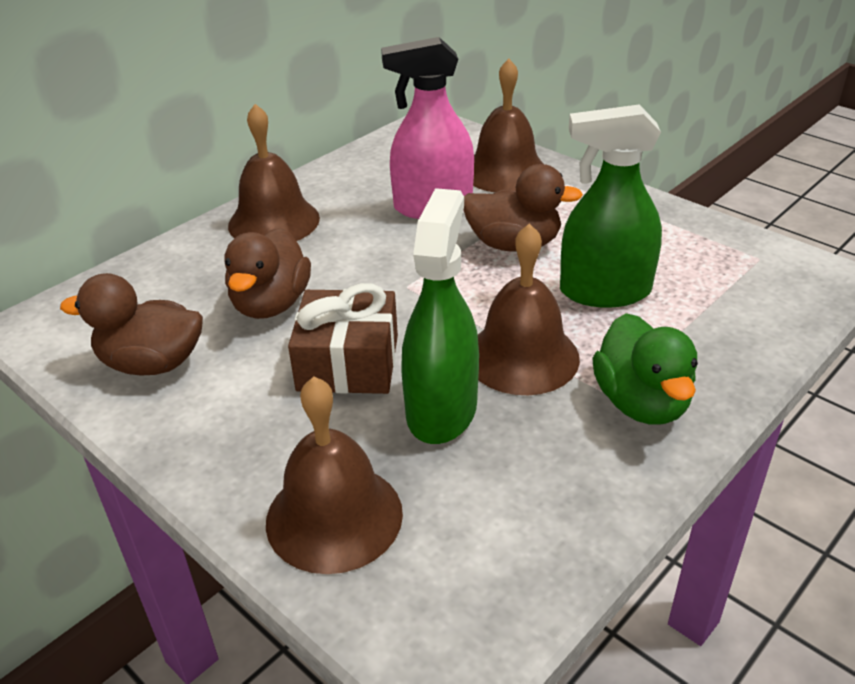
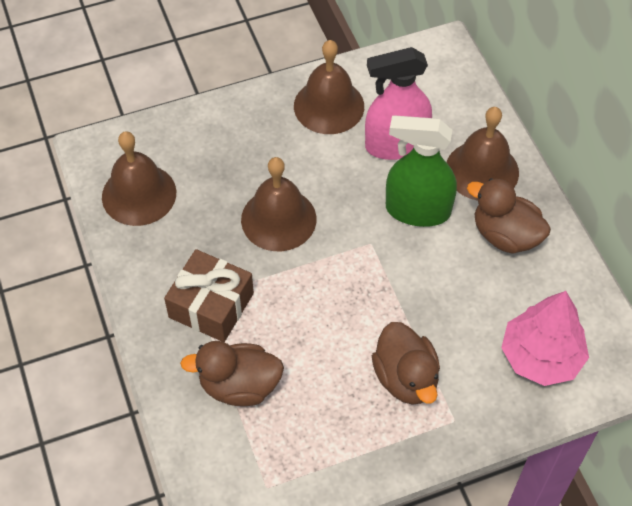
green duck: [592,313,698,425] = 1 -> none = 0
green spray bottle: [401,188,479,444] [560,105,662,308] = 2 -> [386,116,457,227] = 1
pink tree: none = 0 -> [501,291,589,386] = 1

